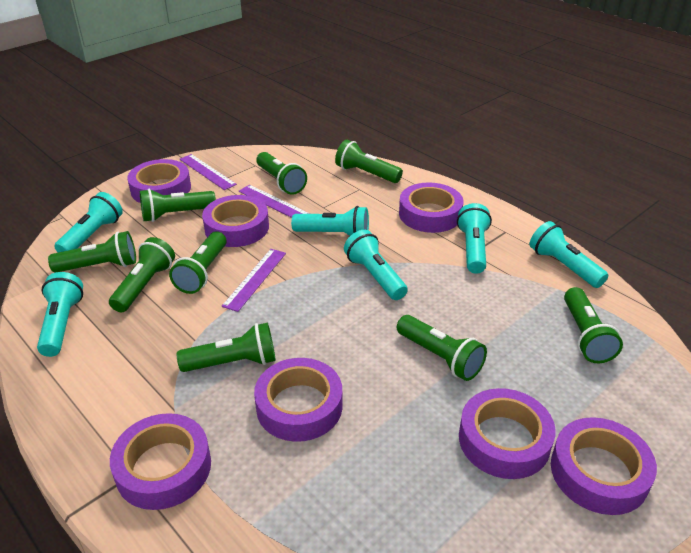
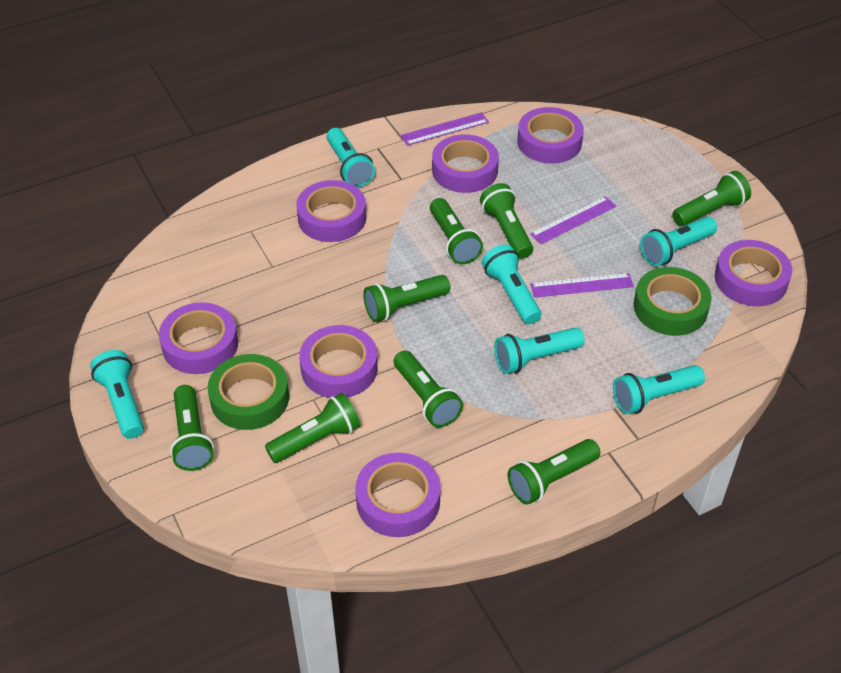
green flashlight: [48,231,136,273] [109,237,175,312] [140,189,216,222] [169,231,227,294] [177,323,276,372] [256,152,307,195] [335,140,403,183] [397,315,487,381] [564,287,623,363] = 9 -> [170,385,214,471] [265,393,361,463] [363,275,450,322] [394,350,463,427] [430,198,483,264] [480,183,533,259] [508,439,600,505] [672,171,751,226] = 8
green tape: none = 0 -> [208,354,289,430] [634,267,712,336] = 2

